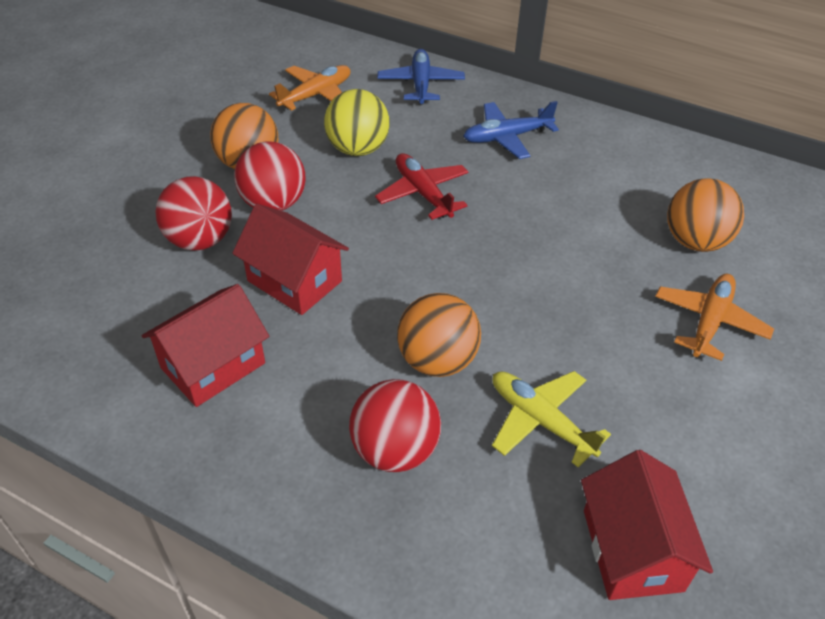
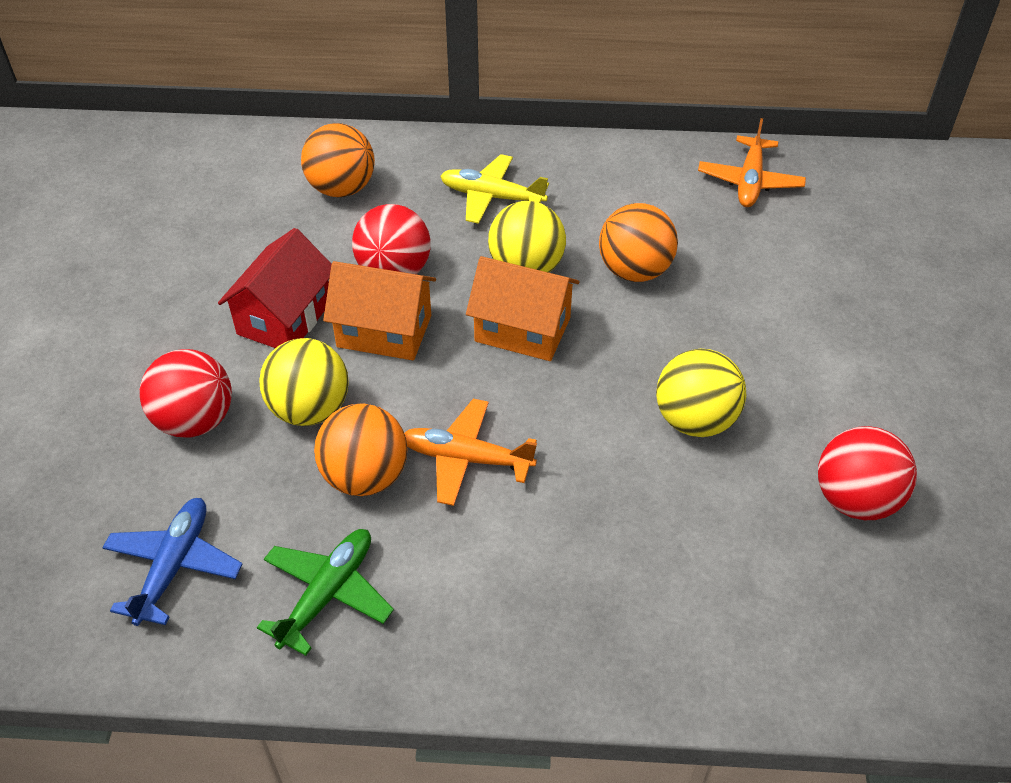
blue plane: [377,49,465,105] [463,101,559,159] = 2 -> [102,498,243,626] = 1
green plane: none = 0 -> [257,529,394,656] = 1
orange house: none = 0 -> [323,261,436,360] [466,256,580,361] = 2
red house: [141,284,269,407] [232,204,349,315] [581,450,713,600] = 3 -> [218,228,331,348] = 1
red plane: [375,153,468,220] = 1 -> none = 0
yellow ball: [324,89,390,156] = 1 -> [259,338,349,426] [488,201,566,273] [656,349,746,437] = 3

